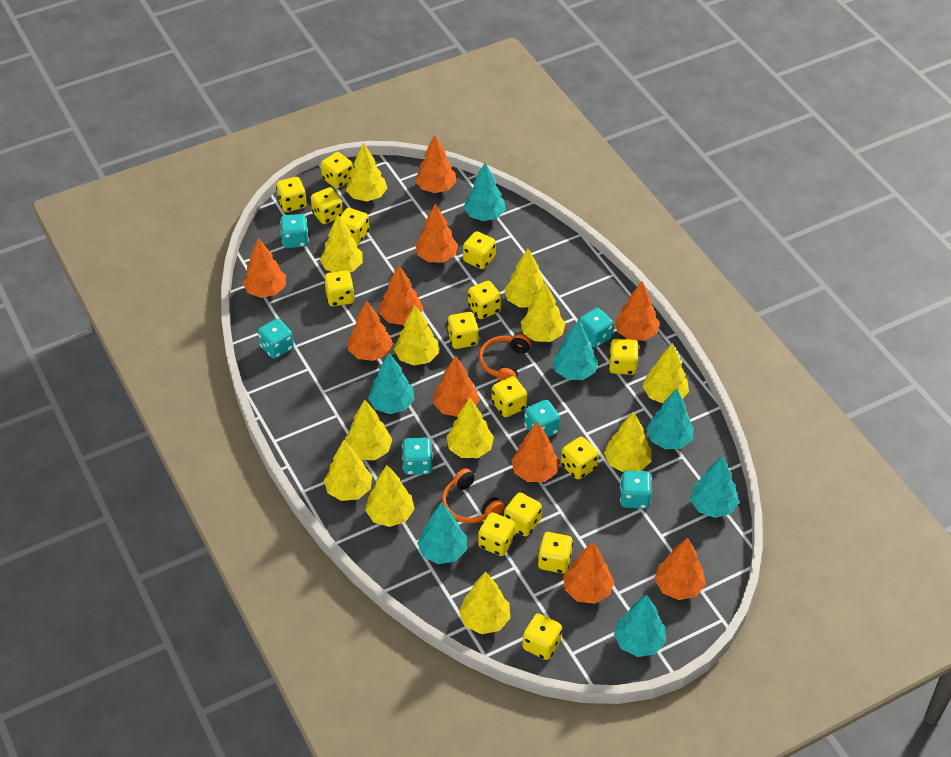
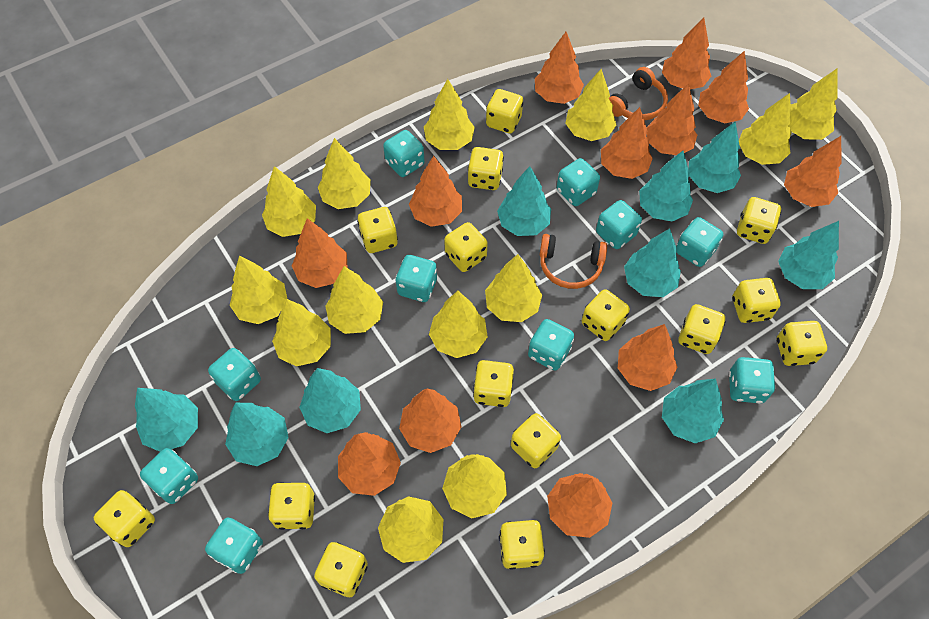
orange tree: [242,238,286,298] [348,300,393,361] [379,265,424,325] [415,135,456,193] [415,204,458,262] [433,356,480,417] [511,421,559,482] [563,541,614,604] [615,281,659,341] [654,538,706,600] = 10 -> [292,218,347,288] [338,432,401,496] [399,389,462,453] [409,156,462,227] [535,32,584,104] [547,473,612,538] [601,107,653,179] [618,324,677,391] [647,83,697,155] [662,18,711,89] [698,51,749,123] [784,136,842,207] = 12
turquoise dice: [258,319,294,359] [280,214,309,248] [402,437,433,475] [524,400,560,437] [579,308,614,348] [620,470,652,509] = 6 -> [140,448,198,504] [205,518,263,574] [208,348,261,401] [383,130,425,177] [395,255,437,302] [528,319,574,371] [557,158,600,206] [596,200,642,249] [676,217,723,267] [729,357,775,403] = 10
turquoise tree: [368,353,415,414] [417,502,467,564] [464,163,505,221] [552,320,598,380] [614,594,666,657] [646,389,694,449] [690,456,739,518] = 7 -> [135,388,198,452] [225,403,289,466] [299,368,361,433] [497,166,551,236] [624,229,681,297] [639,151,693,222] [662,379,724,443] [688,121,741,193] [778,221,839,289] = 9
yellow tree: [320,215,363,272] [324,440,372,501] [345,400,393,460] [346,143,387,201] [365,465,414,527] [394,305,439,366] [446,398,494,458] [459,572,510,634] [504,249,544,307] [521,283,566,342] [604,411,651,472] [643,343,689,404] = 12 -> [230,255,287,324] [262,166,316,237] [272,299,331,366] [318,138,371,209] [325,266,383,334] [378,496,444,563] [424,79,475,150] [429,291,488,358] [442,454,507,518] [485,254,542,322] [565,69,616,141] [739,93,792,165] [789,68,838,140] = 13

